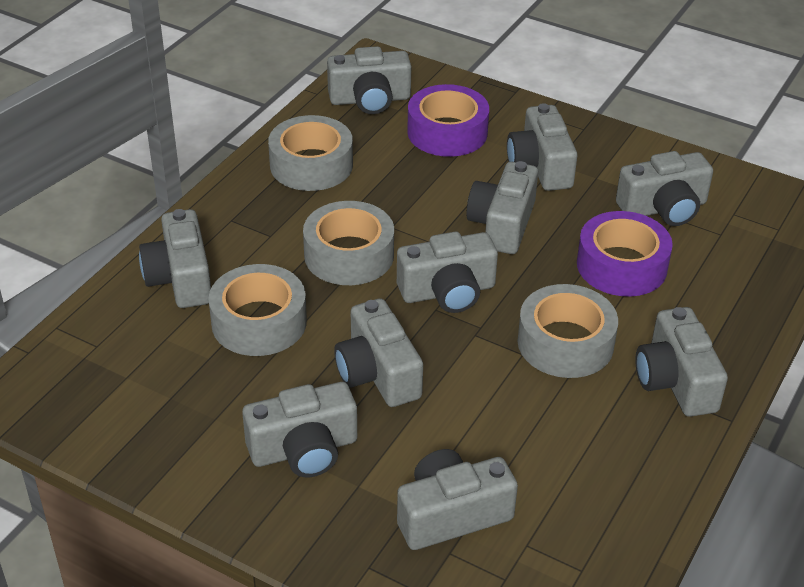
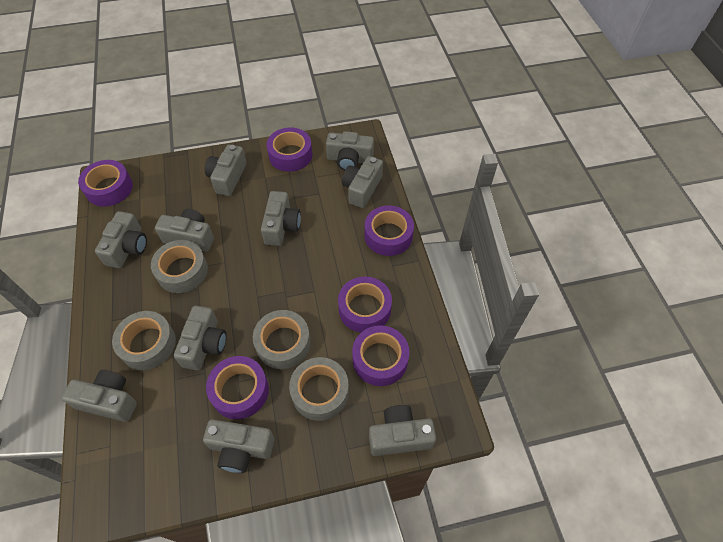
purple tape: [407,84,489,157] [577,211,673,297] = 2 -> [78,160,133,207] [206,356,269,419] [266,127,313,172] [338,277,392,333] [352,325,409,386] [364,205,414,256] = 6

